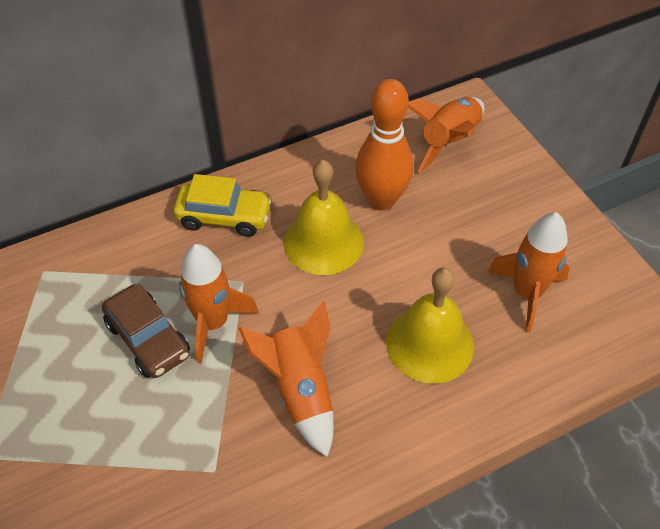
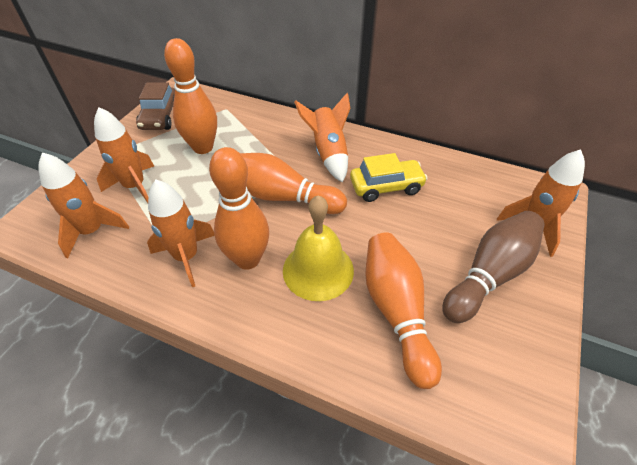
brown bowling pin: none = 0 -> [442,211,545,323] = 1
orange bowling pin: [355,79,413,211] = 1 -> [164,38,217,154] [209,147,269,270] [240,153,347,214] [365,232,442,389] = 4
orange rocket: [179,244,259,364] [238,301,334,457] [408,97,485,173] [487,212,570,333] = 4 -> [38,152,129,258] [94,107,154,203] [147,180,215,287] [294,93,350,183] [497,149,585,257] = 5
yellow bell: [284,160,364,275] [386,268,474,384] = 2 -> [283,195,354,301] = 1

